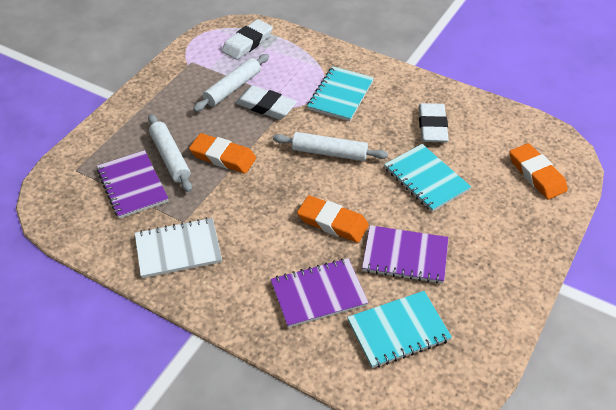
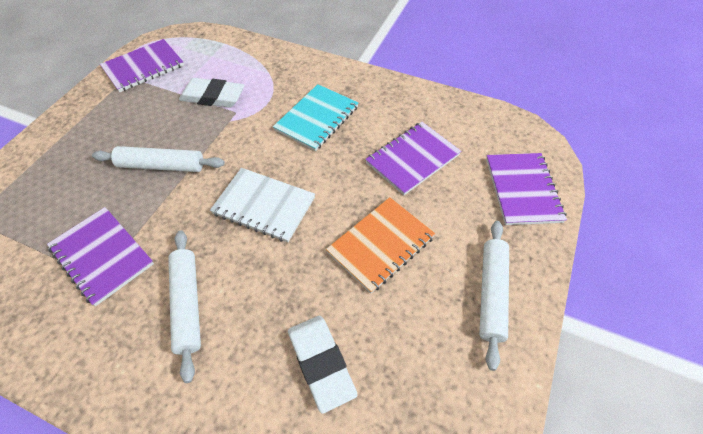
orange eraser: [189,133,256,174] [297,195,369,243] [509,143,568,199] = 3 -> none = 0
orange notebook: none = 0 -> [326,197,435,293] = 1
purple notebook: [97,150,169,219] [271,258,369,328] [362,225,448,284] = 3 -> [47,207,154,306] [100,39,184,92] [365,122,461,195] [486,153,567,225] = 4
turquoise notebook: [307,66,374,121] [347,291,452,368] [384,144,471,212] = 3 -> [273,84,358,151] = 1
white eraser: [222,19,273,60] [235,86,297,120] [419,103,449,142] = 3 -> [179,78,245,108] [288,316,358,414] = 2

